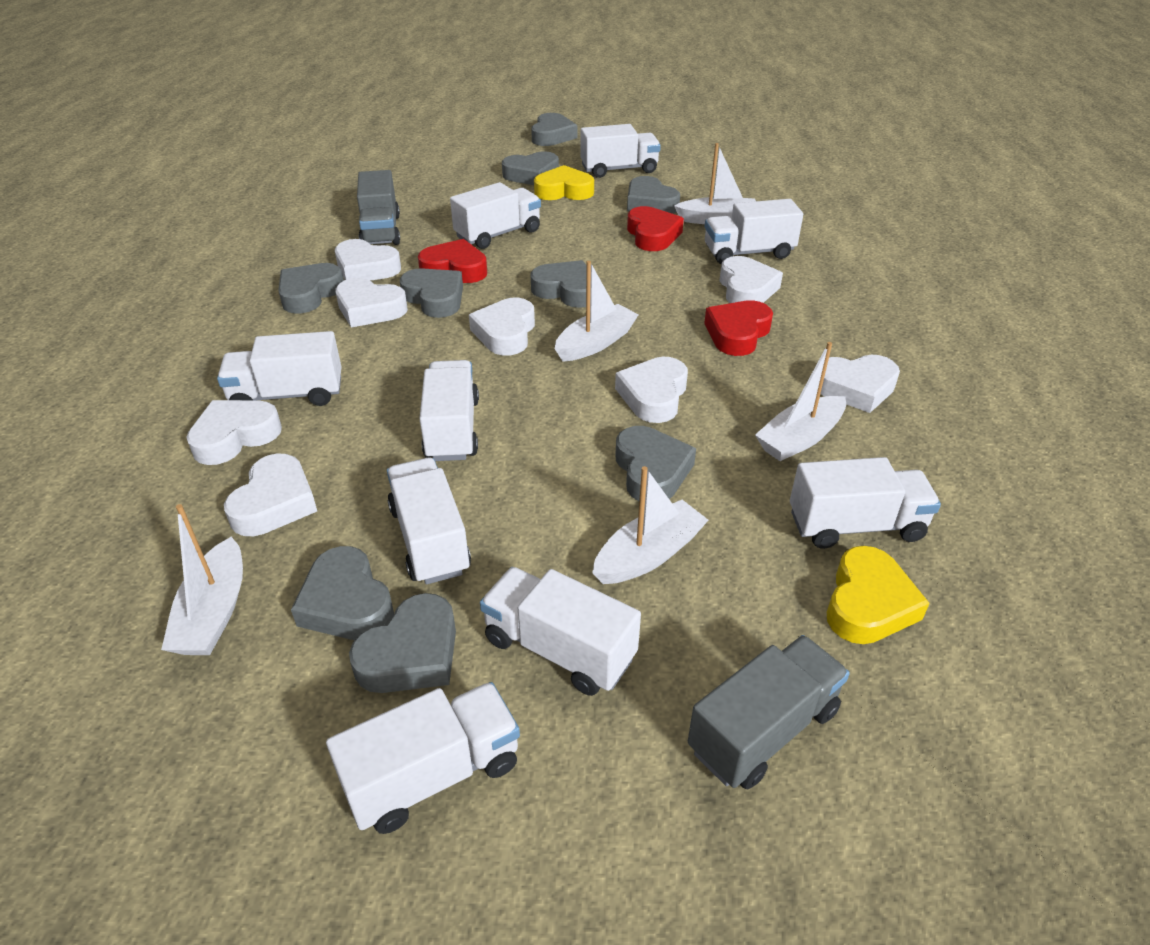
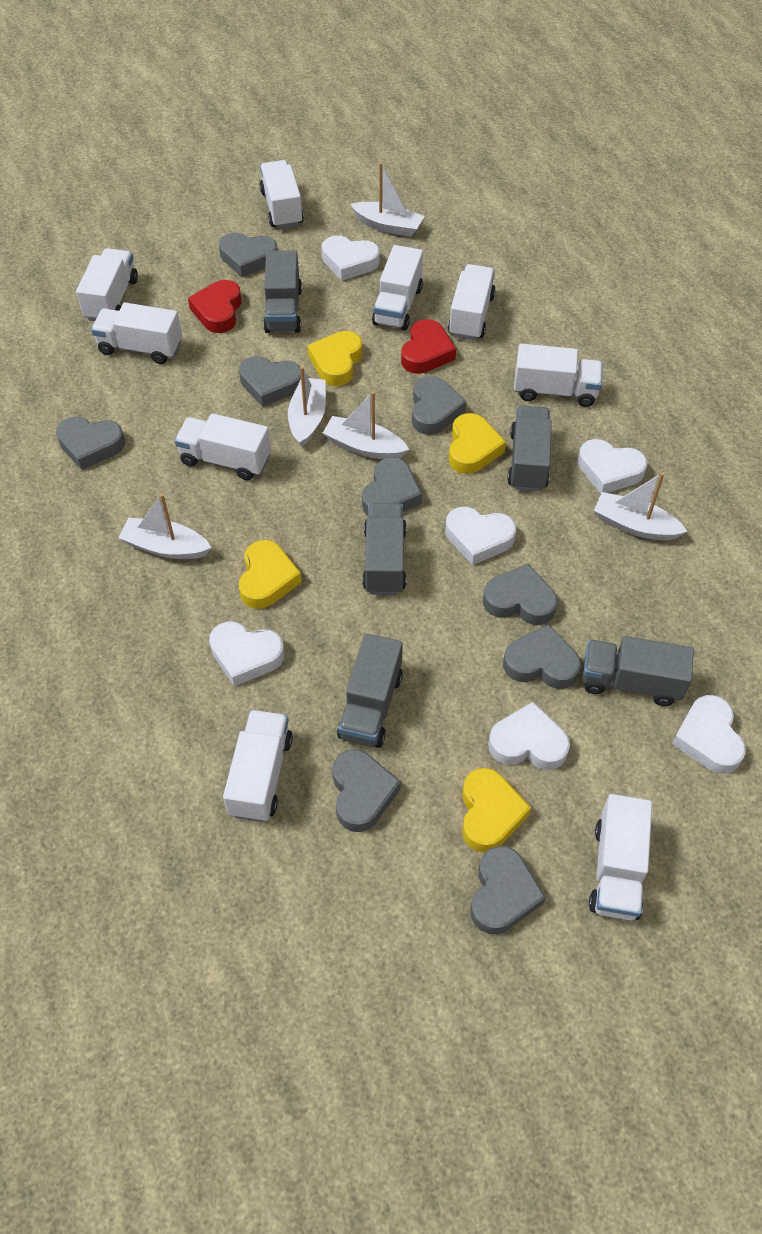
grey truck: [357,170,400,245] [688,635,850,790] = 2 -> [263,250,302,333] [337,633,403,748] [362,503,407,595] [507,405,552,491] [582,636,694,706] = 5
red heart: [418,239,487,283] [627,206,684,251] [704,300,773,356] = 3 -> [188,280,241,333] [401,319,456,374] = 2
white heart: [186,400,282,465] [224,453,317,536] [335,239,401,281] [336,278,408,327] [469,298,535,356] [615,357,688,423] [720,256,783,303] [820,355,900,413] = 8 -> [209,621,285,686] [322,235,380,281] [446,507,516,565] [488,702,570,770] [578,439,647,494] [672,695,746,774] = 6
yellow heart: [534,165,594,200] [827,546,930,644] = 2 -> [239,540,302,609] [308,331,362,386] [449,413,506,474] [462,768,531,853] = 4

